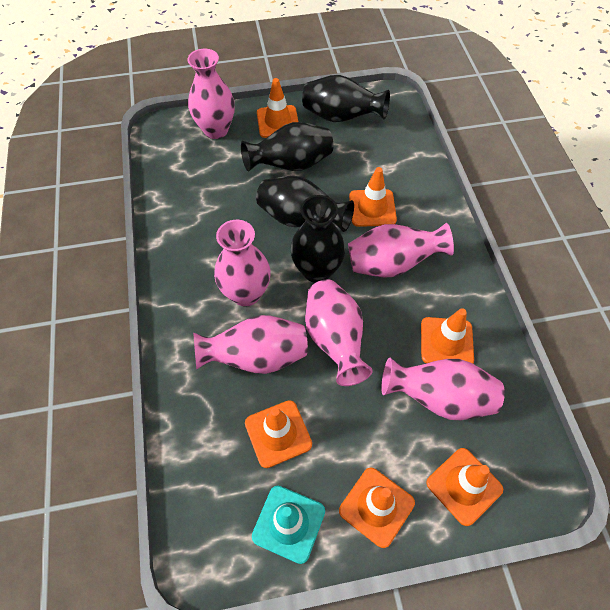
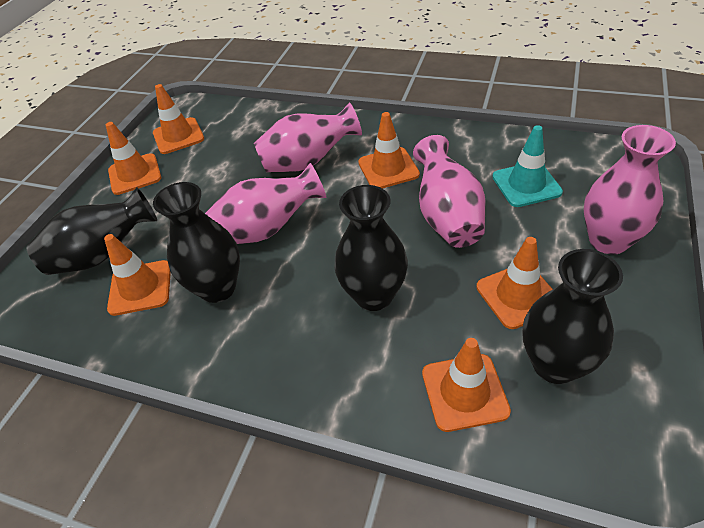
pink vase: [187,49,235,139] [193,315,308,374] [214,220,271,306] [305,279,373,386] [348,223,454,278] [381,357,505,420] = 6 -> [205,163,327,244] [254,103,362,172] [413,135,486,248] [584,125,676,255] = 4

